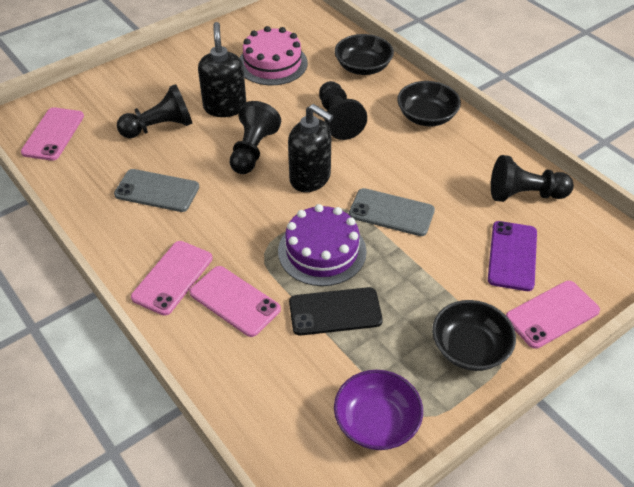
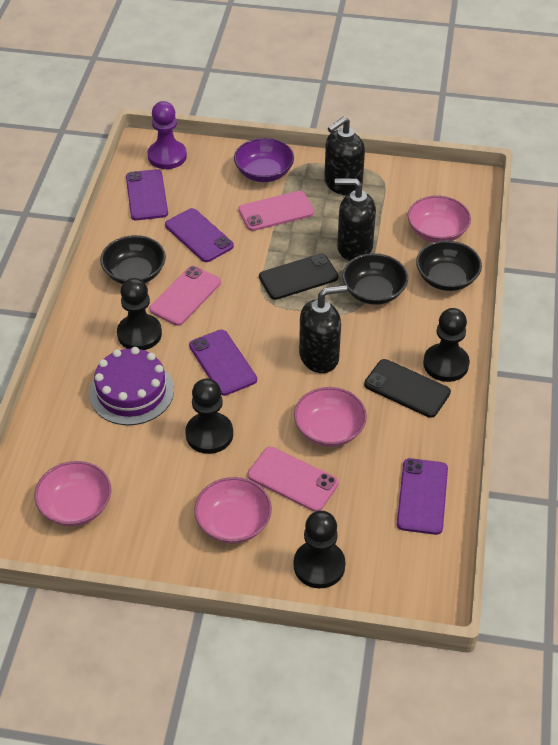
black phone: [289,287,383,336] = 1 -> [259,254,339,300] [364,359,451,418] = 2
black soap dispenser: [198,22,246,117] [288,104,334,192] = 2 -> [299,285,347,373] [324,117,365,196] [335,178,376,261] = 3
grey phone: [114,169,199,212] [349,188,435,236] = 2 -> none = 0
pink bowl: none = 0 -> [34,461,111,526] [194,477,272,544] [294,387,367,447] [408,196,471,242] = 4
pink cake: [239,26,308,85] = 1 -> none = 0
pink phone: [21,107,84,161] [131,241,213,316] [189,266,281,337] [506,281,600,349] = 4 -> [149,266,221,326] [238,191,314,231] [248,447,339,512] = 3
purple pawn: none = 0 -> [148,101,187,169] = 1
purple phone: [488,221,537,291] = 1 -> [126,169,168,220] [165,208,234,262] [189,330,257,396] [397,458,448,535] = 4

